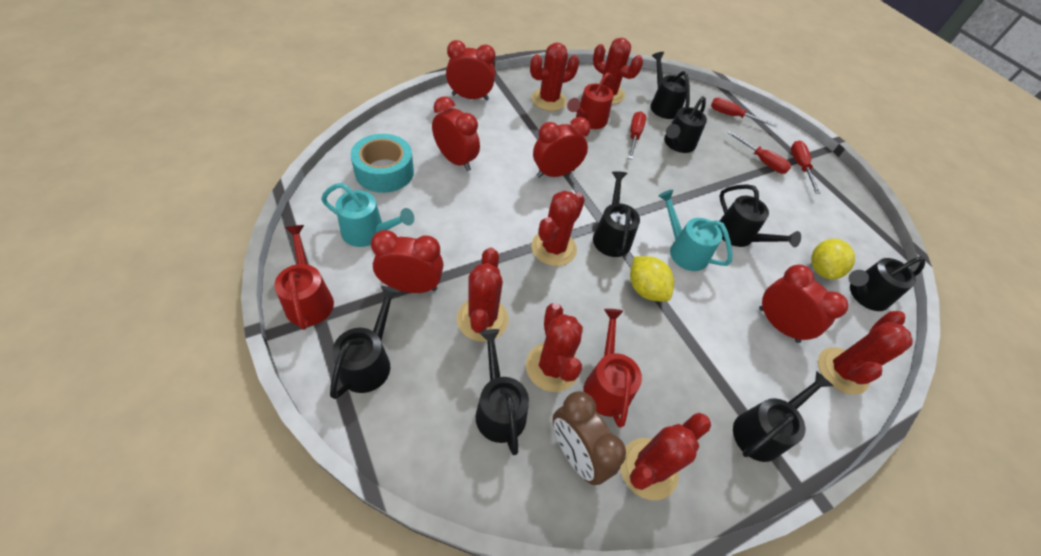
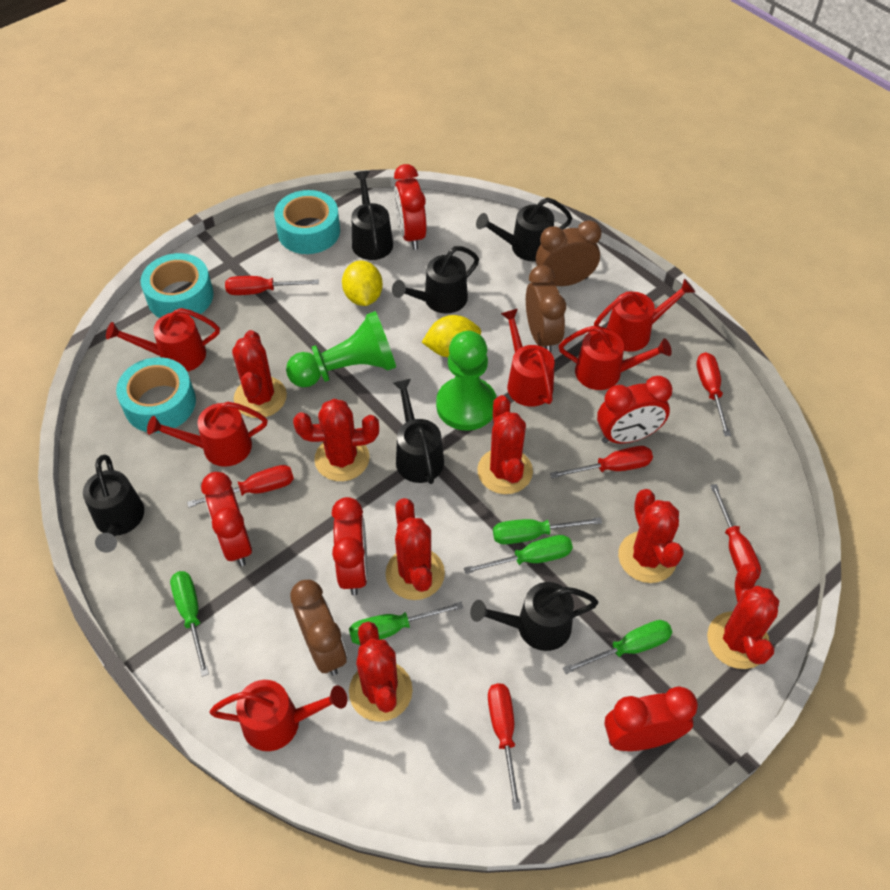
black watering can: [330,286,400,399] [476,329,529,455] [593,171,640,257] [650,52,690,119] [664,96,707,153] [717,184,801,247] [733,371,833,462] [848,256,925,311] = 8 -> [83,454,144,553] [352,171,393,260] [392,246,479,314] [393,379,444,484] [470,582,598,651] [476,198,572,261] = 6
brown clock: [553,391,626,485] = 1 -> [290,580,347,676] [526,265,566,352] [536,220,601,286] = 3
green pawn: none = 0 -> [286,311,396,387] [436,331,497,431] = 2
green screwdriver: none = 0 -> [170,571,209,677] [349,602,463,645] [464,535,573,574] [493,517,602,544] [563,620,672,674] = 5
red screwdriver: [628,111,646,159] [711,97,777,127] [727,131,791,174] [791,141,820,194] = 4 -> [187,465,294,508] [225,276,319,295] [488,683,521,810] [550,446,653,478] [697,352,731,436] [710,484,761,578] = 6
red watering can: [274,225,334,330] [567,72,615,129] [583,309,642,427] = 3 -> [106,308,220,372] [147,402,268,467] [209,680,347,751] [501,309,555,407] [559,326,672,390] [594,278,695,351] = 6
turquoise tape: [351,134,414,193] = 1 -> [116,357,196,433] [140,253,214,318] [274,190,340,254] = 3
turquoise watering can: [321,183,414,247] [658,190,732,271] = 2 -> none = 0

